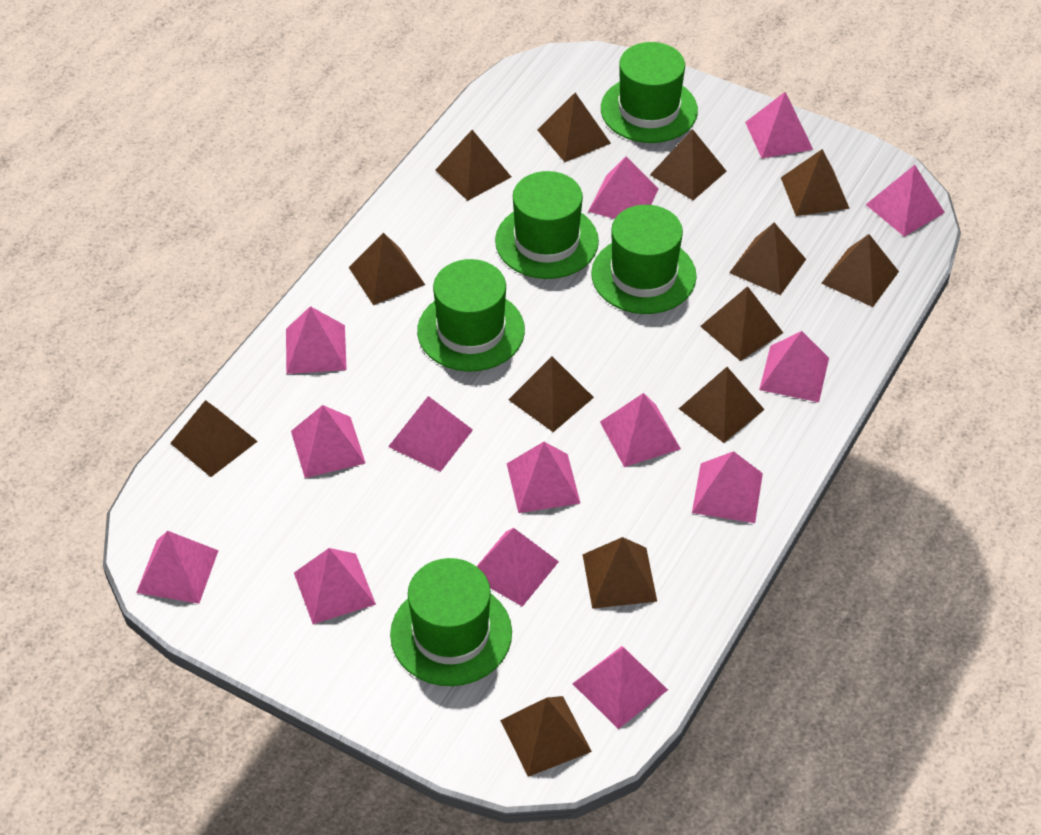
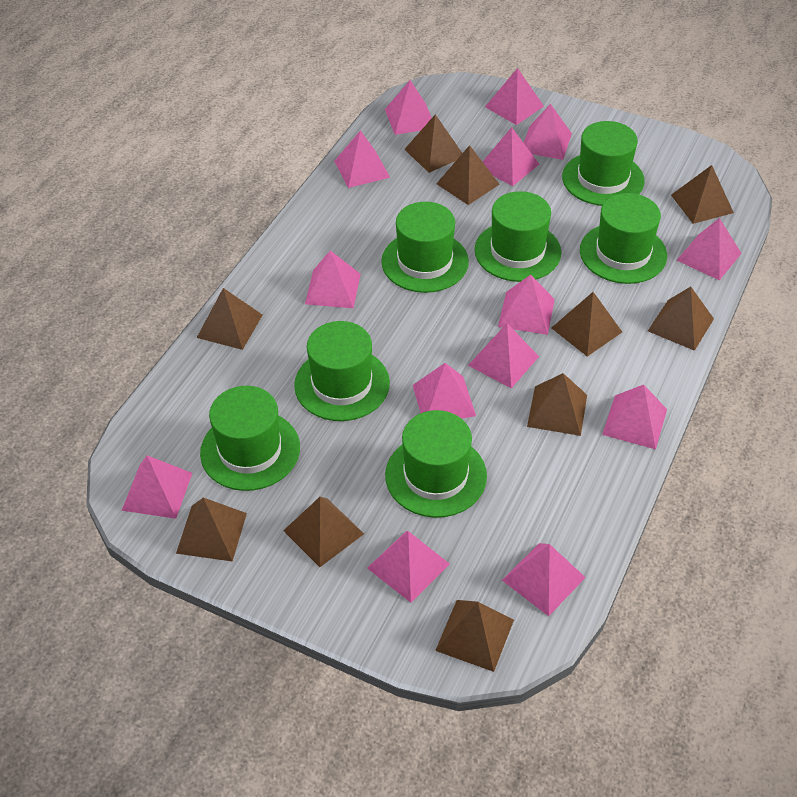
brown pyramid: [170,400,258,477] [349,233,425,305] [435,130,511,201] [500,696,592,777] [509,356,594,432] [537,93,611,162] [582,537,657,609] [650,129,726,200] [679,367,765,443] [700,286,783,361] [729,223,806,295] [781,149,850,216] [821,234,899,307] = 13 -> [176,498,247,562] [197,288,263,350] [283,497,364,567] [404,114,462,173] [435,600,514,672] [436,145,499,205] [527,373,587,436] [551,292,622,356] [648,287,714,351] [671,165,734,224] = 10
green hat: [390,558,512,686] [417,259,525,371] [495,171,599,279] [591,205,697,314] [601,42,698,143] = 5 -> [200,386,300,491] [294,321,390,421] [381,202,469,293] [385,410,487,518] [474,191,561,282] [562,121,645,206] [580,193,667,284] = 7

